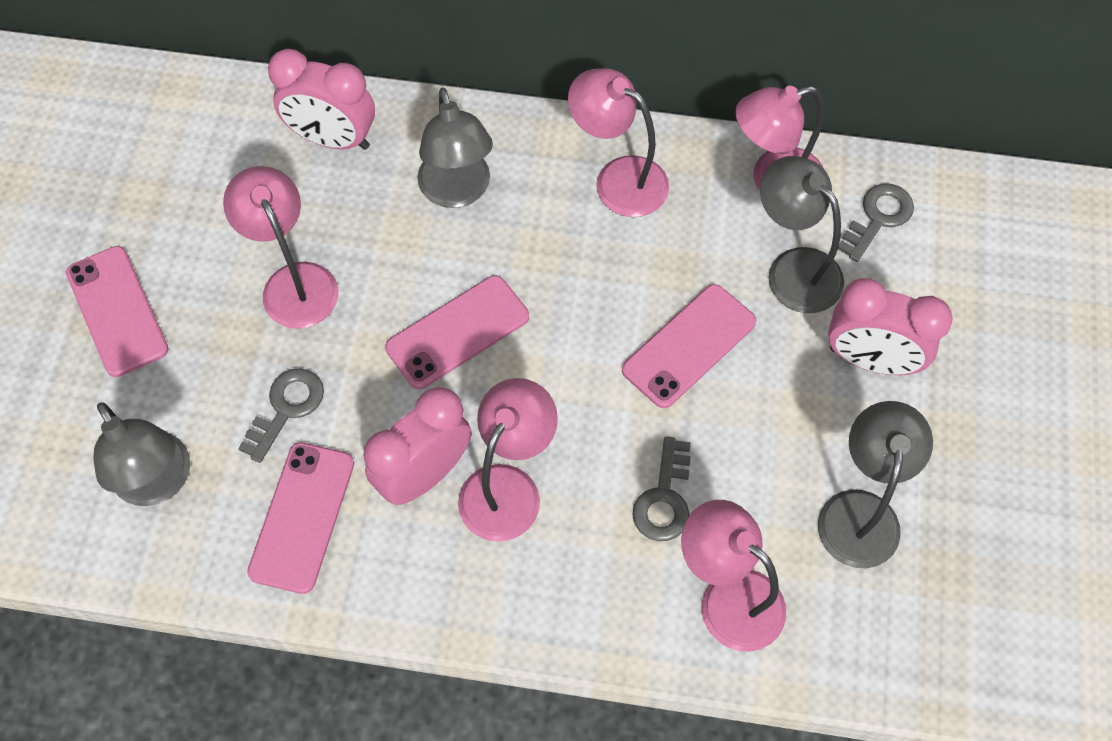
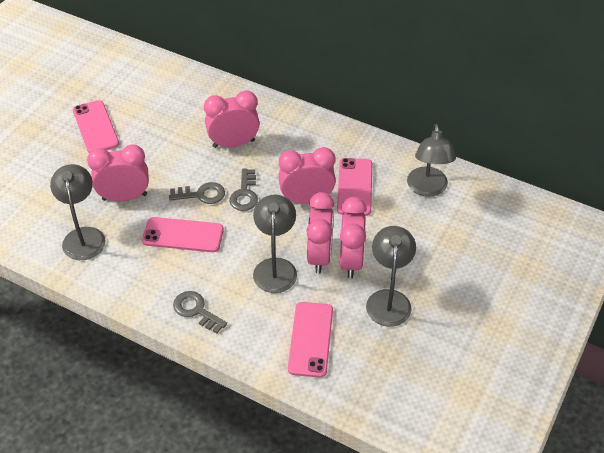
pink clock: [268,49,375,150] [363,387,472,505] [828,278,952,375] = 3 -> [87,144,149,201] [204,90,259,148] [278,147,336,204] [306,192,334,274] [340,197,367,278] = 5
pink lamp: [223,166,339,329] [458,378,558,542] [568,68,669,217] [681,500,786,652] [735,86,824,192] = 5 -> none = 0

